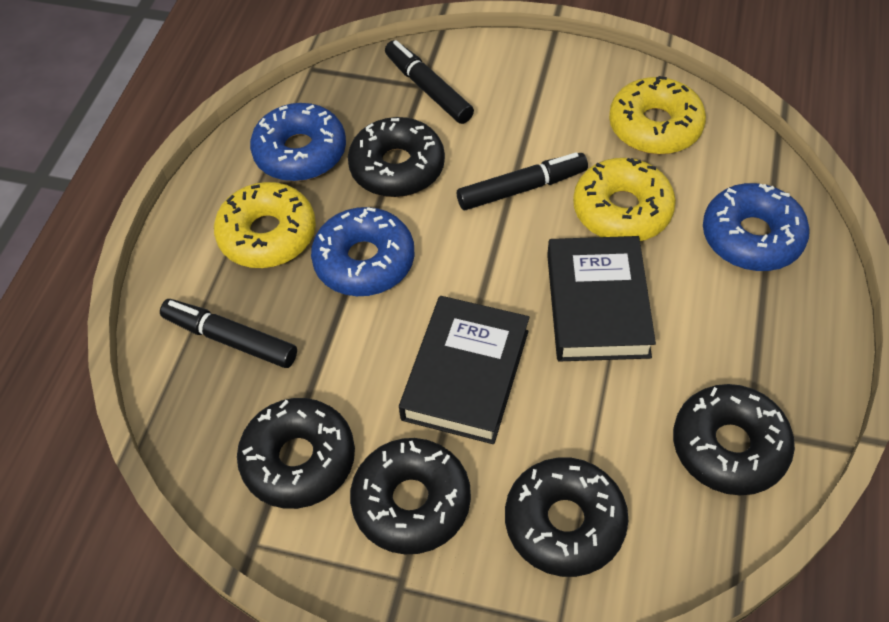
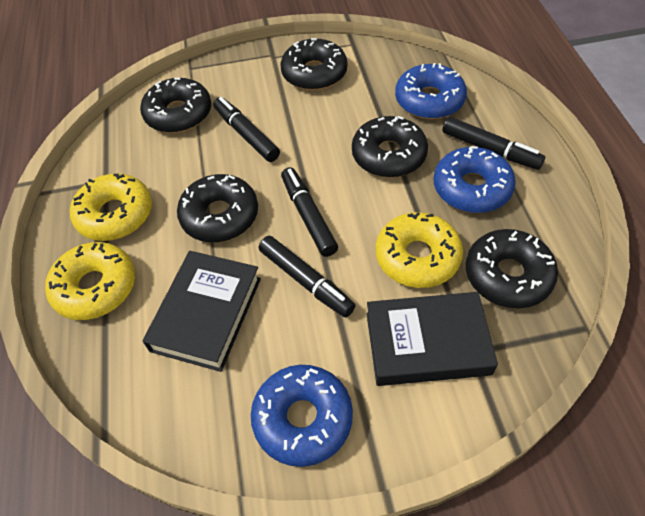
black marker: [160,299,297,368] [385,40,474,124] [457,152,588,210] = 3 -> [213,97,280,162] [259,236,356,317] [281,167,338,257] [442,117,545,170] = 4

